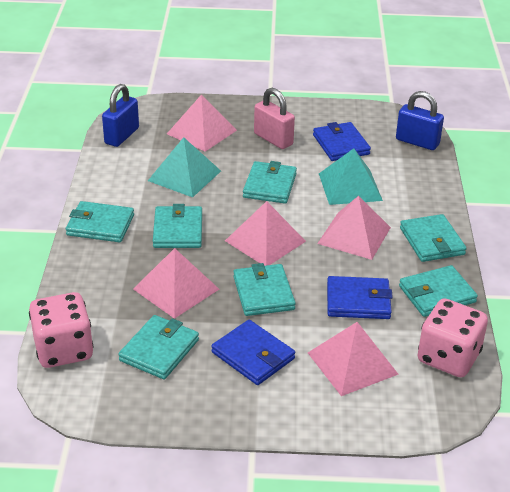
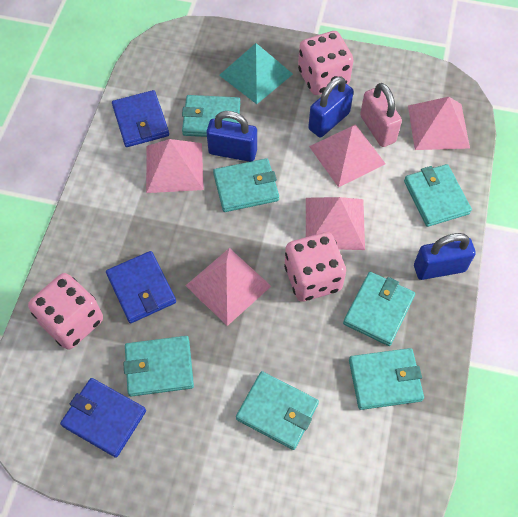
blue padlock: [102,84,139,147] [396,91,444,150] = 2 -> [206,111,257,162] [308,76,354,137] [414,233,476,280] = 3
pink dice: [29,292,93,368] [418,298,488,377] = 2 -> [28,273,103,350] [284,232,346,301] [298,31,354,95] = 3
turquoise pyramid: [148,137,221,197] [319,148,383,205] = 2 -> [219,43,293,104] = 1

